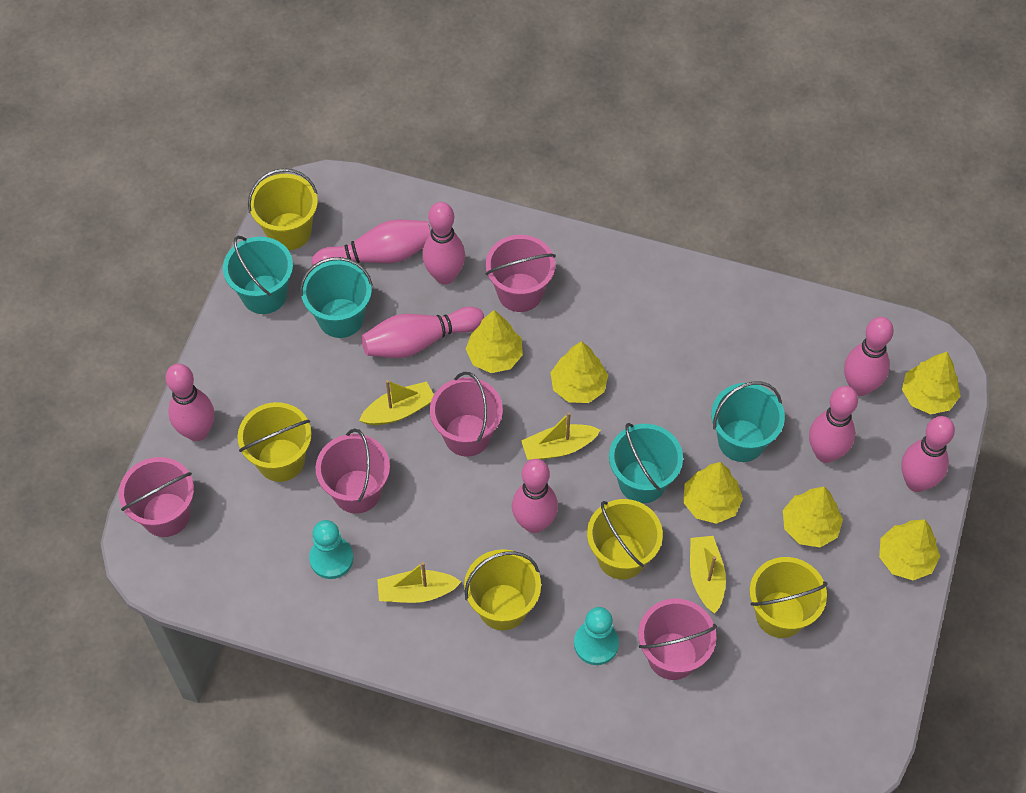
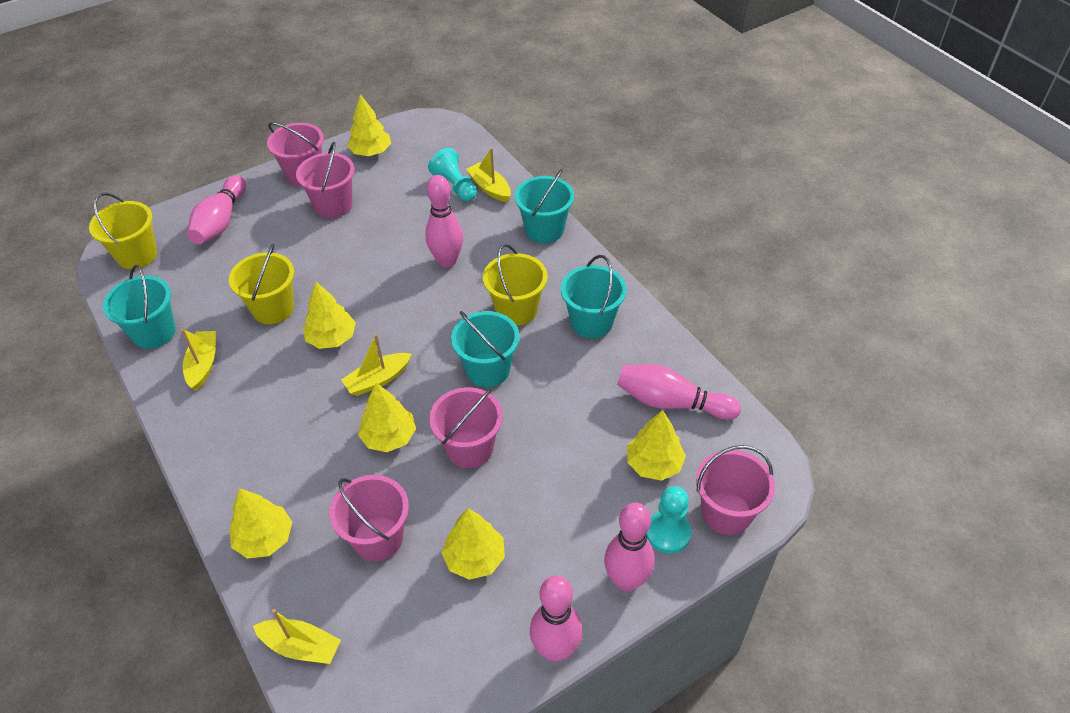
pink bowling pin: [165,364,214,441] [312,219,431,266] [361,307,484,358] [422,202,465,285] [512,459,558,533] [809,386,858,463] [844,317,894,396] [901,416,955,492] = 8 -> [187,175,246,244] [425,175,463,268] [530,576,582,662] [604,503,655,592] [617,364,741,420] = 5
yellow bucket: [238,402,312,482] [248,168,318,250] [464,549,541,630] [587,499,663,579] [750,557,828,638] = 5 -> [89,192,157,269] [229,244,294,324] [483,244,548,326] = 3

